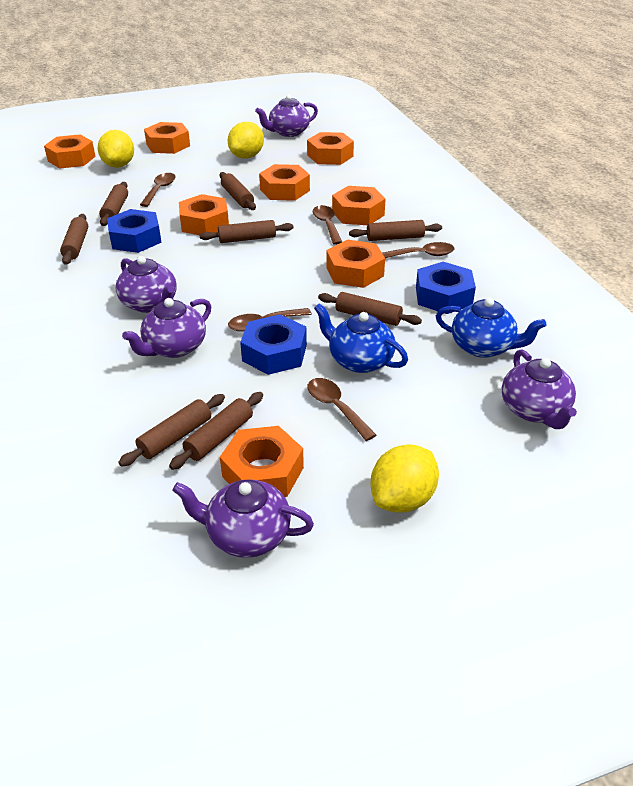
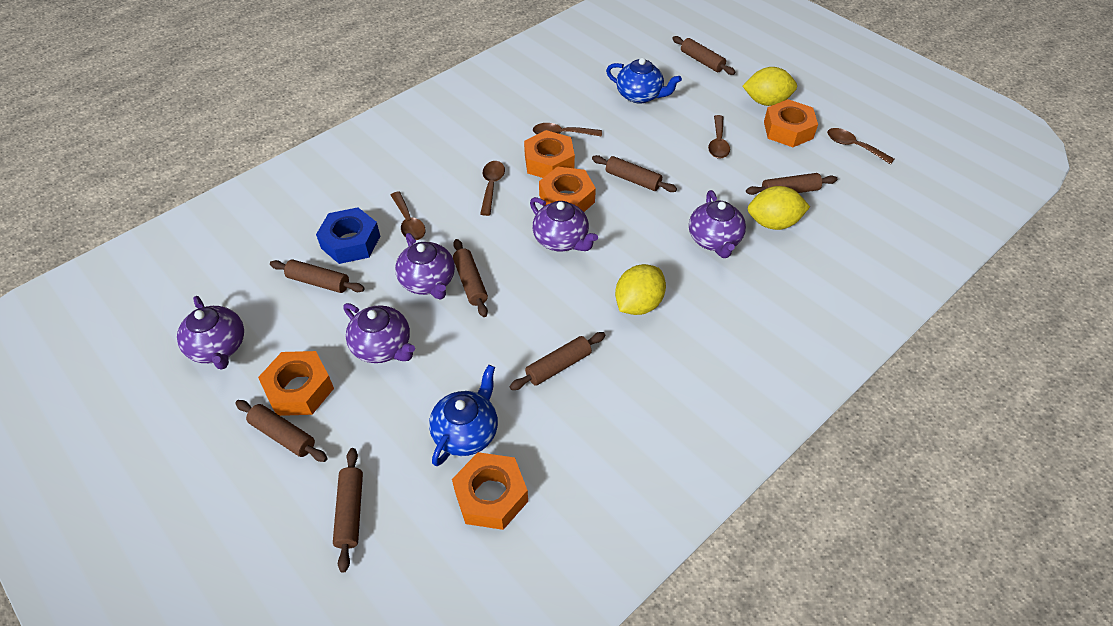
blue nut: [107,209,162,253] [240,314,307,375] [416,262,476,314] = 3 -> [316,207,380,264] = 1
orange nut: [44,134,96,169] [144,122,190,154] [179,194,229,235] [220,426,304,497] [259,164,310,201] [307,132,354,165] [326,239,385,288] [332,186,386,225] = 8 -> [258,351,334,416] [452,452,528,530] [524,130,575,178] [539,167,596,212] [764,99,818,147] = 5

